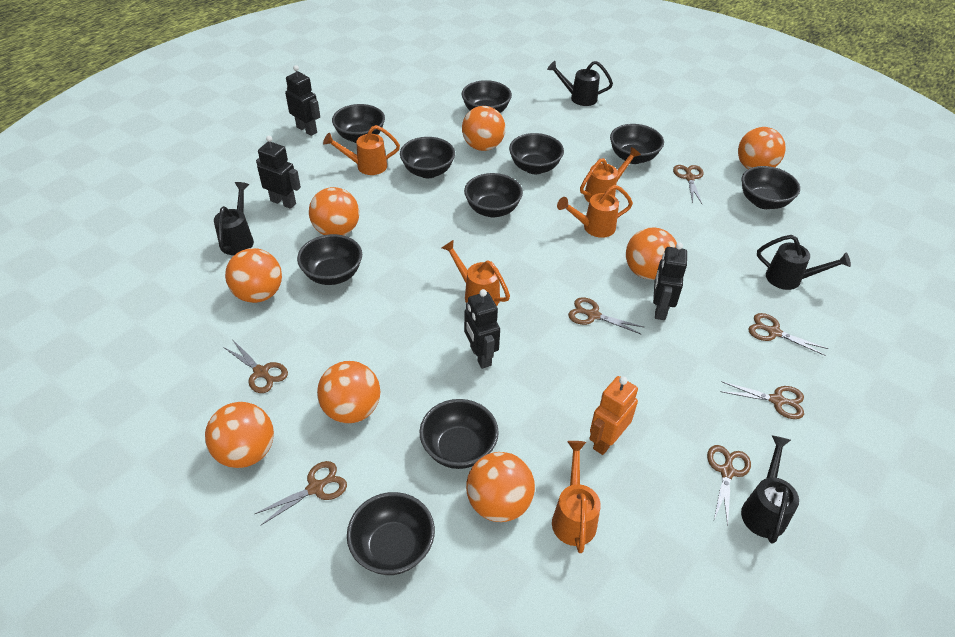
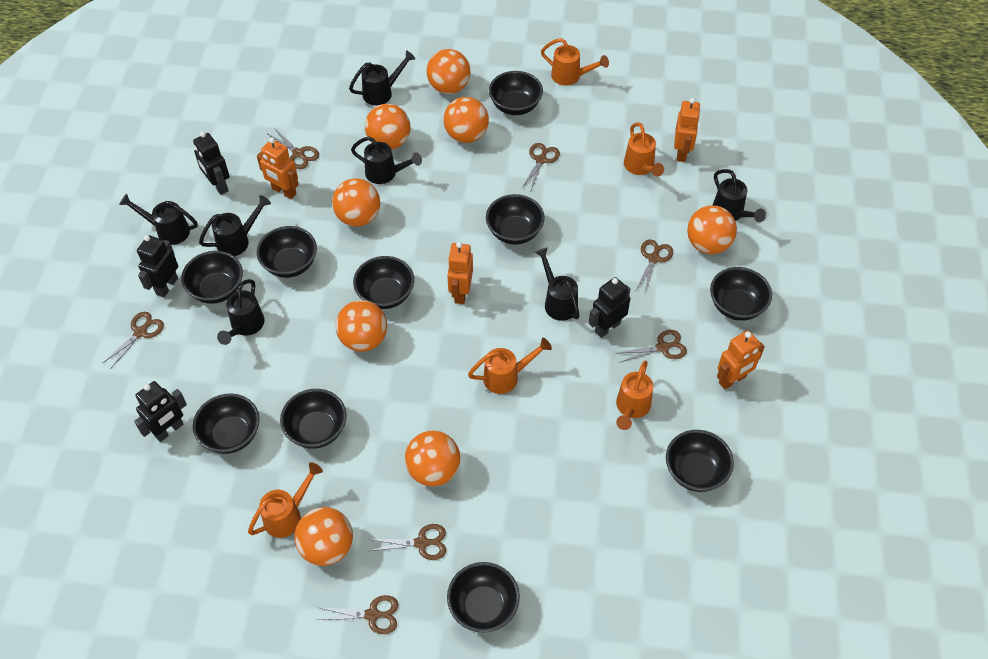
black watering can: [214,182,254,255] [547,61,613,106] [741,435,799,544] [757,235,851,290] = 4 -> [119,194,198,245] [199,195,271,256] [217,279,264,345] [349,50,415,105] [351,137,422,184] [535,247,580,321] [713,169,766,222] = 7
orange robot: [589,376,638,455] = 1 -> [257,138,299,199] [447,242,473,304] [674,98,700,162] [717,330,765,389] = 4

